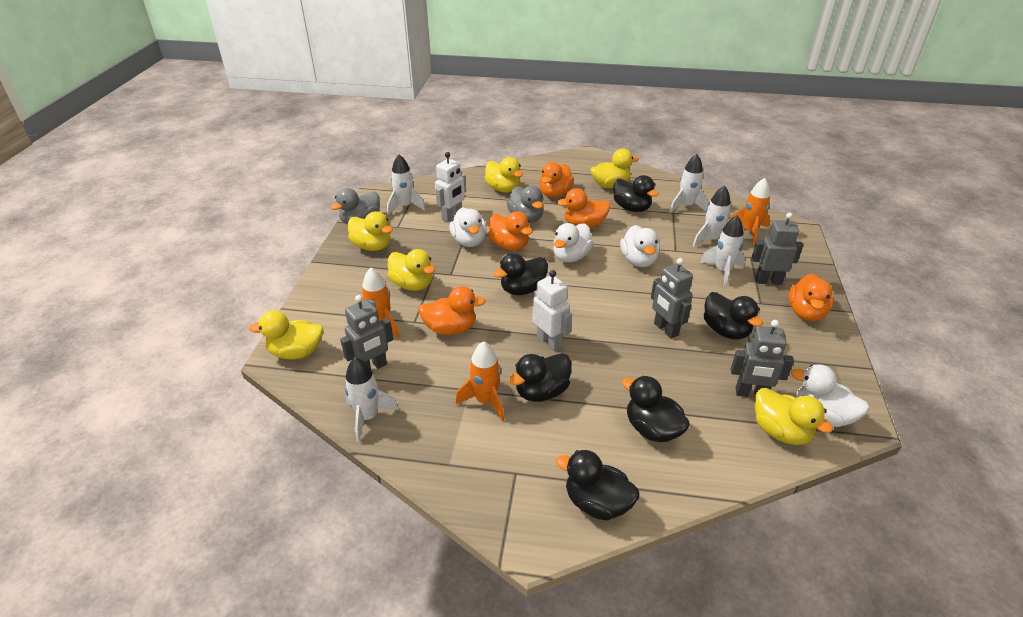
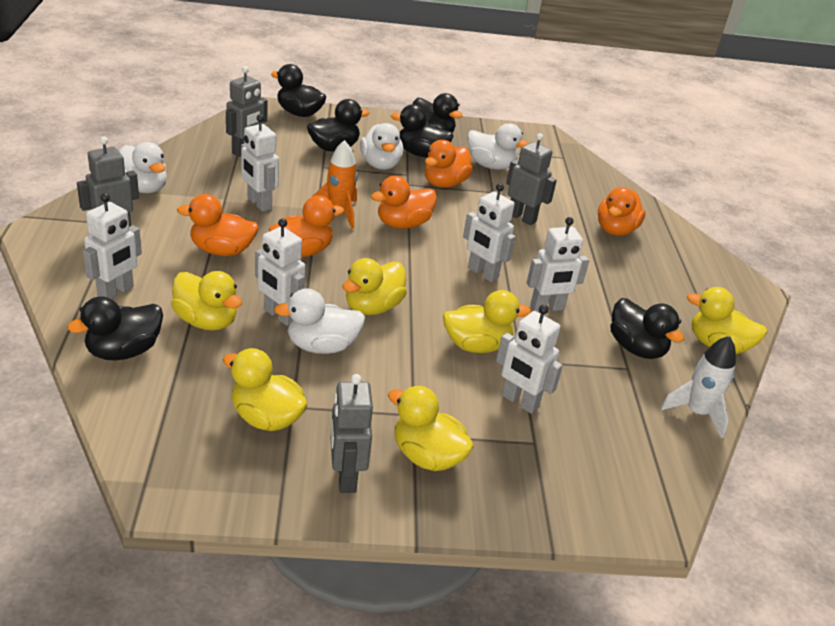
grey duck: [331,188,380,225] [507,186,544,223] = 2 -> none = 0
orange rocket: [362,268,400,338] [455,341,504,421] [731,178,770,245] = 3 -> [312,140,358,229] = 1
white robot: [435,152,466,222] [532,270,572,351] = 2 -> [83,193,142,299] [241,114,279,212] [255,218,305,326] [463,183,516,282] [496,305,563,414] [527,217,589,312] = 6
white rocket: [344,357,399,442] [387,154,425,215] [670,154,708,213] [693,185,731,246] [700,215,745,287] = 5 -> [660,336,736,438] = 1

